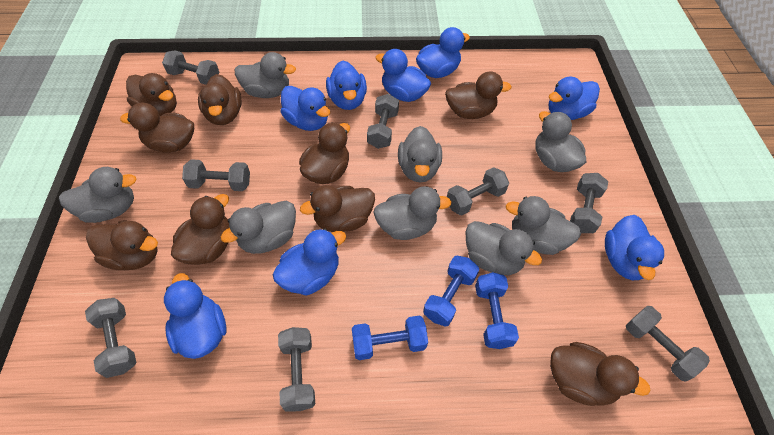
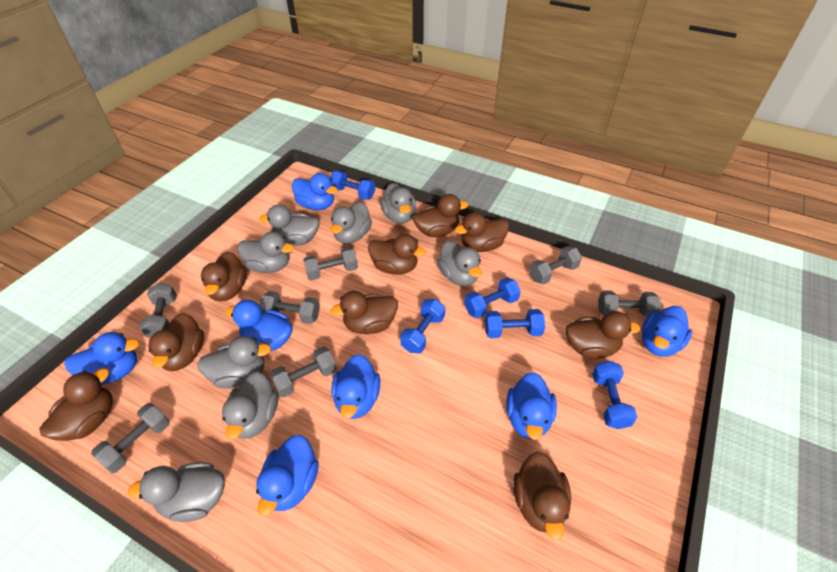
blue duck: [164,273,227,359] [273,229,346,295] [280,86,330,131] [326,60,367,110] [375,49,431,102] [416,27,470,78] [549,77,600,120] [605,215,664,280] = 8 -> [64,332,139,385] [226,300,293,351] [256,435,319,517] [292,173,338,210] [332,354,380,419] [506,372,557,440] [642,306,692,357] = 7
blue dumbbell: [352,315,428,360] [423,256,479,327] [475,272,519,349] = 3 -> [330,171,375,200] [400,299,445,353] [464,277,521,318] [485,309,545,338] [592,361,637,429] = 5
grey dumbbell: [85,298,136,378] [162,51,220,85] [182,159,250,191] [278,327,315,412] [367,94,399,149] [447,167,509,215] [570,173,608,233] [626,306,710,381] = 8 -> [91,403,170,473] [140,283,177,338] [259,291,320,324] [270,347,336,397] [303,247,358,281] [529,246,582,285] [598,290,661,318] = 7

